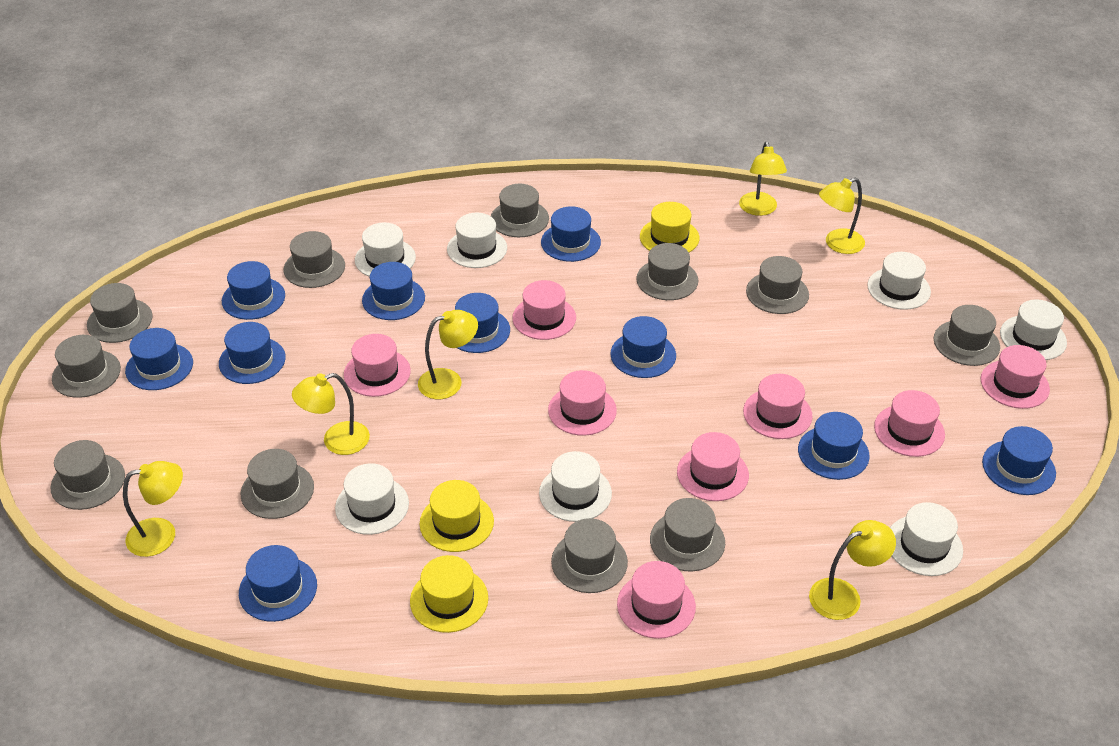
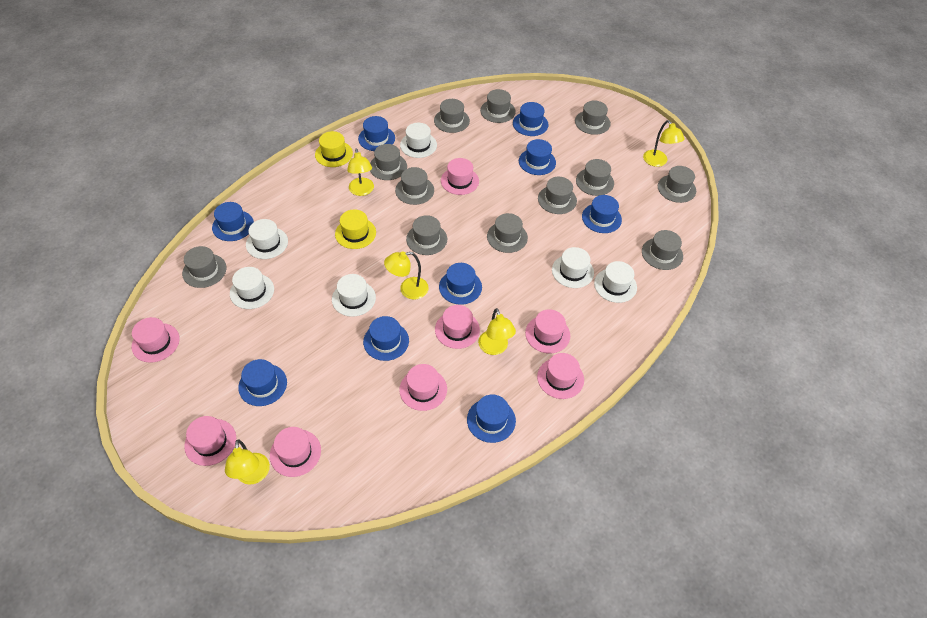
blue hat: [125,328,193,390] [219,322,286,384] [222,261,285,320] [239,545,317,622] [362,262,425,320] [455,293,510,353] [541,206,601,262] [610,316,676,378] [798,412,870,480] [982,426,1056,495] = 10 -> [212,202,254,241] [238,359,287,406] [358,116,395,151] [363,316,409,361] [439,263,482,305] [467,395,516,443] [513,102,549,136] [519,139,556,175] [582,195,622,233] = 9
grey hat: [50,440,125,510] [52,335,121,398] [87,283,153,343] [241,449,314,519] [283,231,345,288] [491,184,549,237] [551,518,628,593] [636,243,698,300] [650,498,725,571] [746,256,809,314] [934,305,1000,366] = 11 -> [182,246,226,288] [370,144,407,180] [395,167,434,205] [406,215,447,255] [434,99,470,133] [480,89,516,123] [487,213,528,253] [538,177,577,214] [575,101,611,135] [576,159,614,196] [642,230,683,270] [658,166,696,203] = 12
white hat: [335,463,409,535] [355,222,416,277] [447,213,507,268] [539,451,612,522] [867,252,931,310] [890,502,963,576] [1000,300,1067,360] = 7 -> [230,267,274,309] [246,219,288,259] [332,274,376,317] [400,123,437,158] [552,247,594,288] [594,261,637,303] = 6
yellow hat: [410,555,488,633] [419,480,494,552] [640,202,699,252] = 3 -> [315,131,353,167] [335,209,376,249] = 2
yellow lamp: [123,461,183,557] [292,373,370,455] [418,310,478,399] [739,142,787,216] [809,520,896,620] [819,178,865,254] = 6 -> [225,439,270,484] [347,148,374,196] [384,251,429,300] [478,308,516,355] [643,120,685,167] = 5

